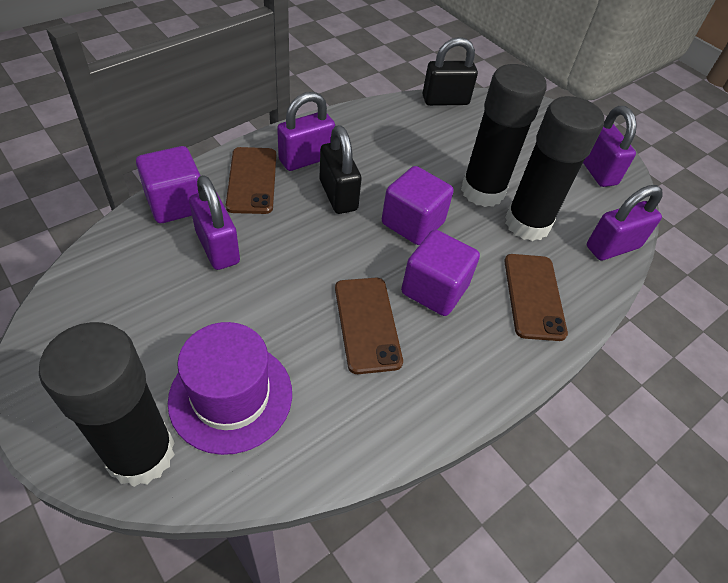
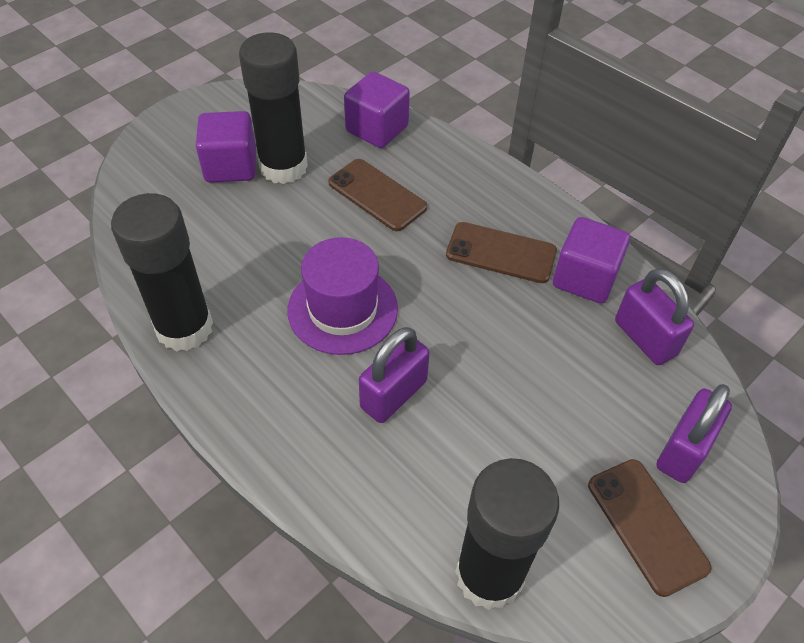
black padlock: [320,125,362,214] [423,37,478,106] = 2 -> none = 0
purple padlock: [189,175,240,270] [277,92,335,171] [583,106,637,187] [587,185,662,261] = 4 -> [359,327,430,423] [615,268,694,365] [656,384,732,483] = 3

